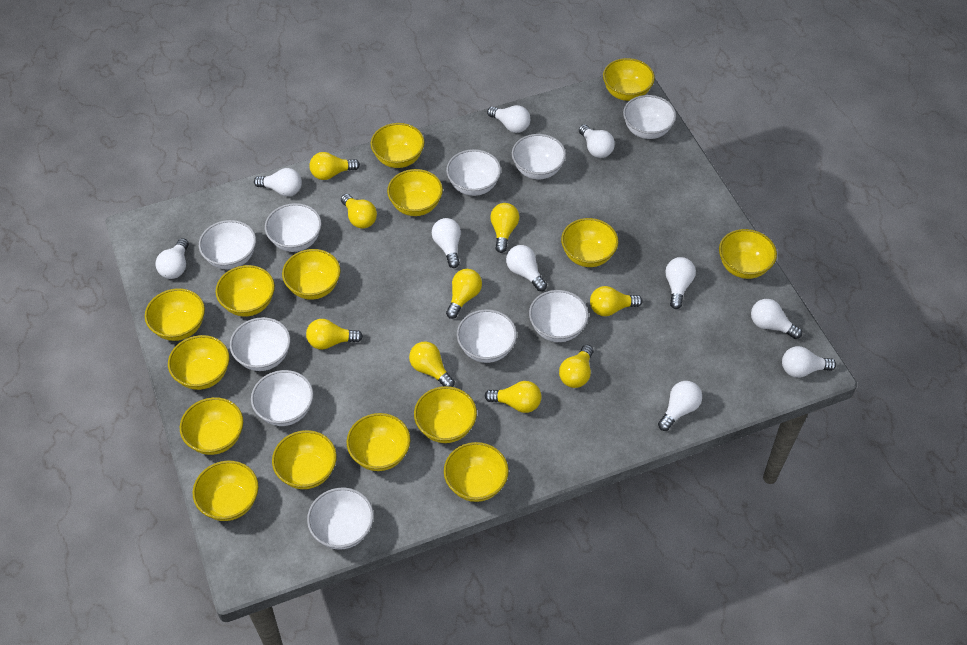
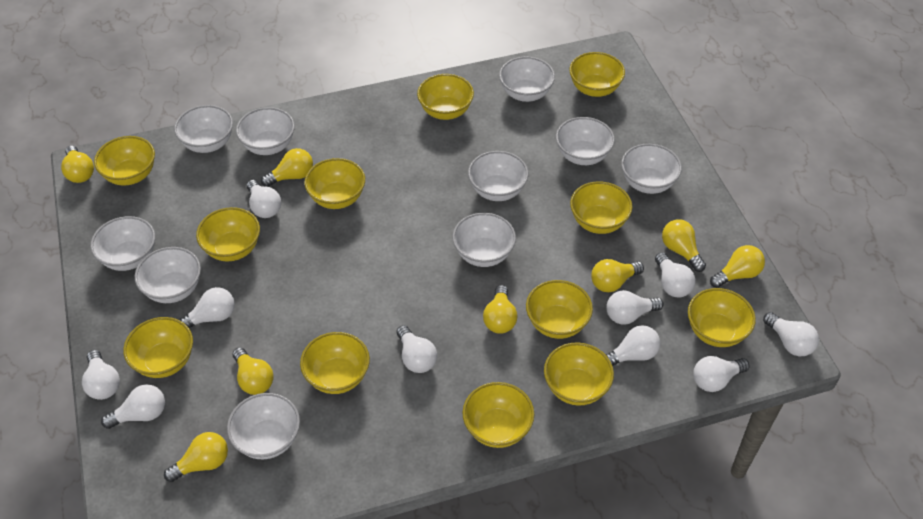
yellow bowl: [145,288,205,341] [168,335,229,390] [180,397,243,455] [193,461,259,521] [216,265,275,317] [272,430,337,489] [282,249,341,300] [347,413,410,471] [371,123,425,168] [387,169,443,216] [414,386,477,443] [444,442,509,502] [561,218,618,267] [603,58,655,101] [719,229,777,279] = 15 -> [94,136,155,186] [123,317,193,378] [196,207,260,262] [300,332,370,394] [304,158,365,209] [417,74,474,120] [462,382,534,448] [526,280,593,339] [544,342,614,406] [569,52,625,97] [570,181,632,234] [688,288,756,347] = 12
yellow light bulb: [306,319,363,350] [309,152,360,180] [341,194,377,229] [409,341,455,387] [446,269,482,319] [485,381,542,413] [490,203,519,253] [559,345,593,388] [590,286,642,316] = 9 -> [61,145,94,183] [164,432,228,482] [233,347,274,395] [261,148,313,187] [483,285,517,334] [591,259,644,292] [662,219,706,272] [710,245,765,288] = 8

